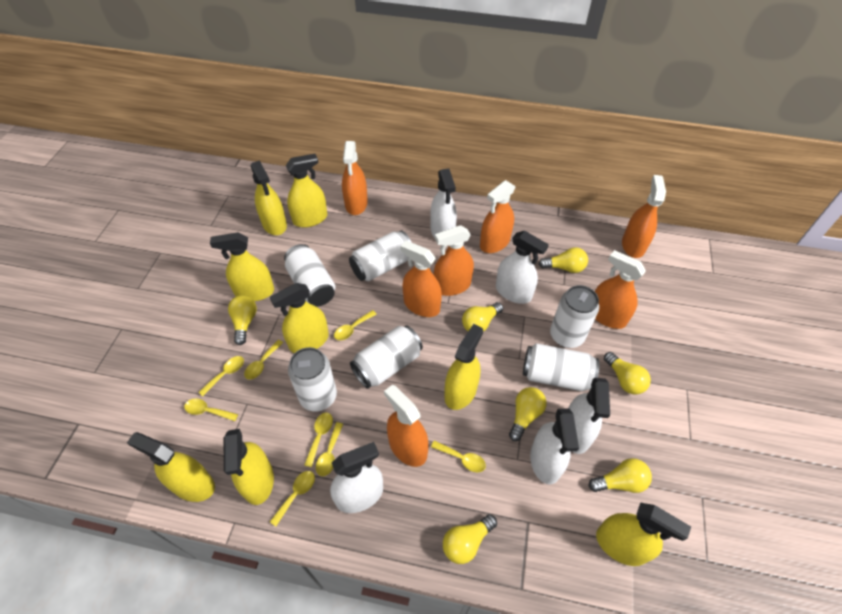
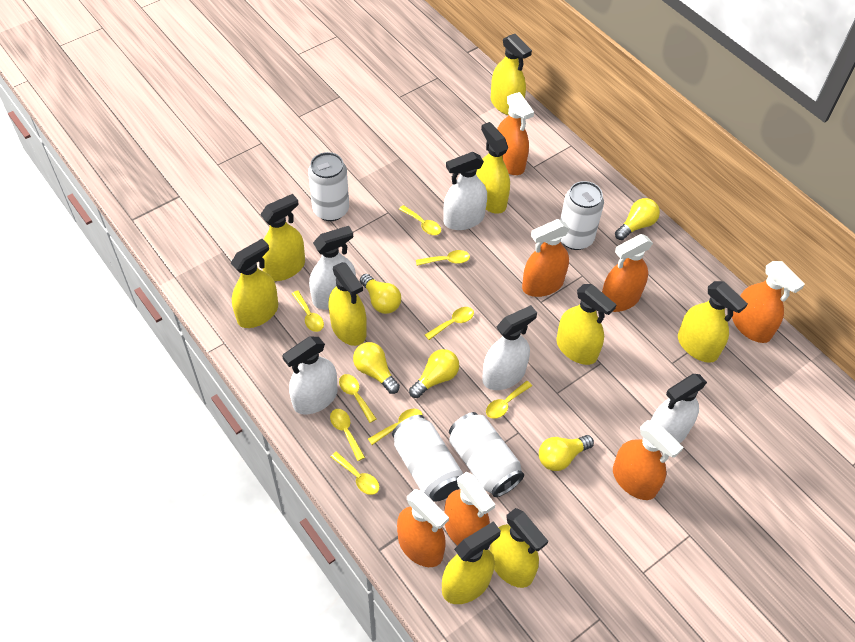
white can: [284,244,335,307] [288,347,337,411] [349,230,411,281] [350,325,423,389] [523,343,599,391] [550,285,599,348] = 6 -> [308,152,349,221] [392,415,463,502] [449,412,524,497] [560,181,604,250] = 4
yellow light bulb: [228,295,257,345] [443,514,497,564] [462,302,503,332] [509,387,547,441] [539,247,588,273] [588,458,652,493] [604,352,651,395] = 7 -> [353,342,400,394] [360,274,401,314] [409,349,459,398] [539,435,594,471] [615,198,660,240] = 5
yellow spoon: [184,399,238,421] [198,356,244,396] [244,340,283,380] [270,471,315,526] [304,413,333,467] [316,422,343,476] [334,310,377,340] [431,441,486,472] = 8 -> [292,290,324,332] [330,409,365,461] [331,451,379,495] [339,374,376,423] [368,409,422,445] [399,205,441,235] [416,250,470,266] [425,307,474,340] [486,381,532,419] = 9
yellow spray bottle: [127,432,215,502] [210,232,274,301] [224,429,274,505] [251,160,287,235] [270,283,329,353] [286,154,327,227] [444,324,483,410] [596,503,691,566] = 8 -> [231,239,278,328] [260,194,305,281] [328,262,367,346] [442,521,501,604] [476,122,510,214] [490,508,548,588] [491,34,532,115] [556,284,617,365] [678,281,748,363] = 9

